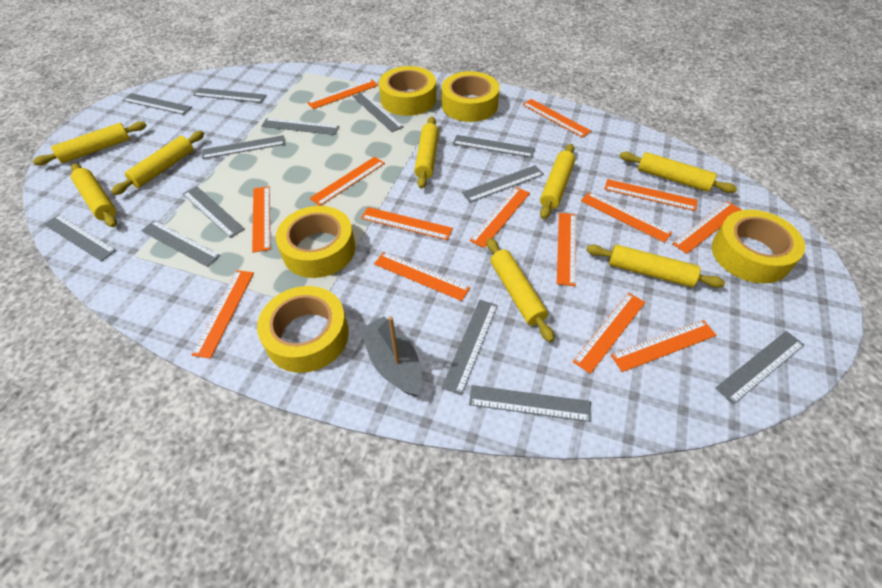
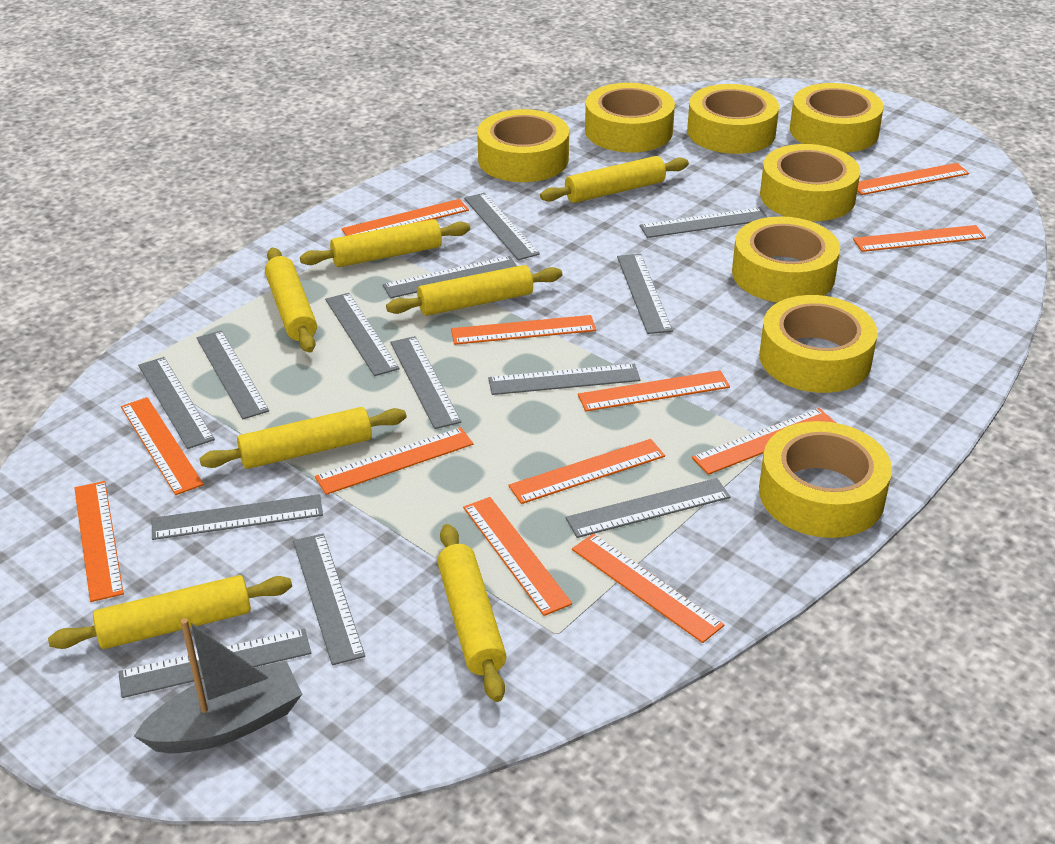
orange ruler: [192,270,254,359] [252,186,270,252] [307,79,378,109] [310,157,385,206] [361,207,453,240] [374,252,470,301] [469,187,530,248] [522,99,591,138] [557,213,576,286] [573,292,645,374] [581,192,672,243] [604,179,697,211] [611,320,716,372] [672,201,742,254] = 14 -> [74,481,124,602] [121,397,204,495] [315,427,473,495] [341,199,469,236] [451,315,596,345] [463,497,572,616] [508,439,665,504] [572,533,724,643] [578,370,730,412] [692,408,836,475] [853,225,986,252] [857,163,969,195] = 12
yellow rolling pin: [33,121,147,165] [71,163,117,227] [111,131,204,195] [415,116,439,189] [487,238,554,342] [540,144,575,219] [586,245,725,288] [620,152,737,193] = 8 -> [48,575,292,649] [199,407,407,469] [265,248,317,353] [300,219,470,267] [386,265,562,316] [437,524,506,702] [540,156,689,203] = 7
yellow tape: [257,286,349,373] [276,206,355,278] [379,66,436,116] [441,71,500,122] [712,210,805,284] = 5 -> [477,109,569,182] [585,83,675,152] [687,84,779,154] [732,216,840,302] [759,295,877,393] [759,421,892,538] [760,144,860,221] [790,83,884,153] = 8

